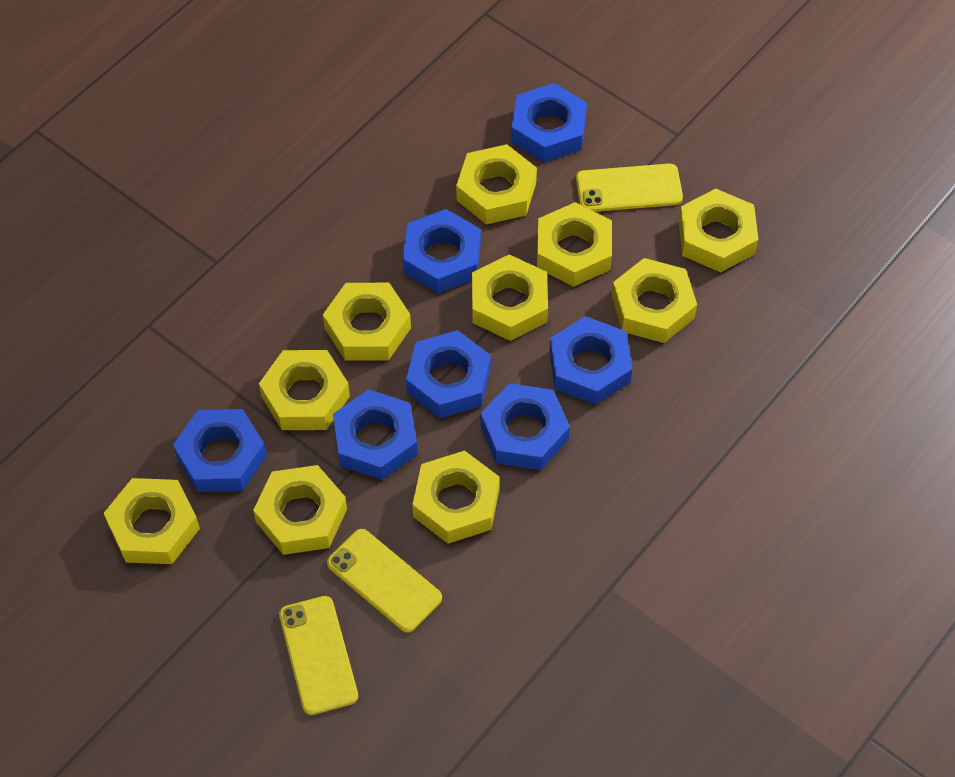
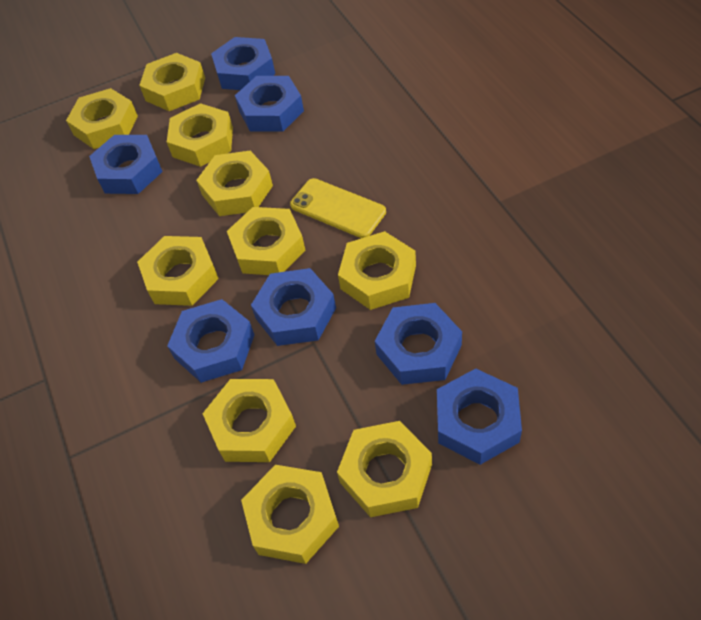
yellow phone: [279,596,358,715] [327,529,442,633] [576,164,683,212] = 3 -> [290,178,386,238] = 1

